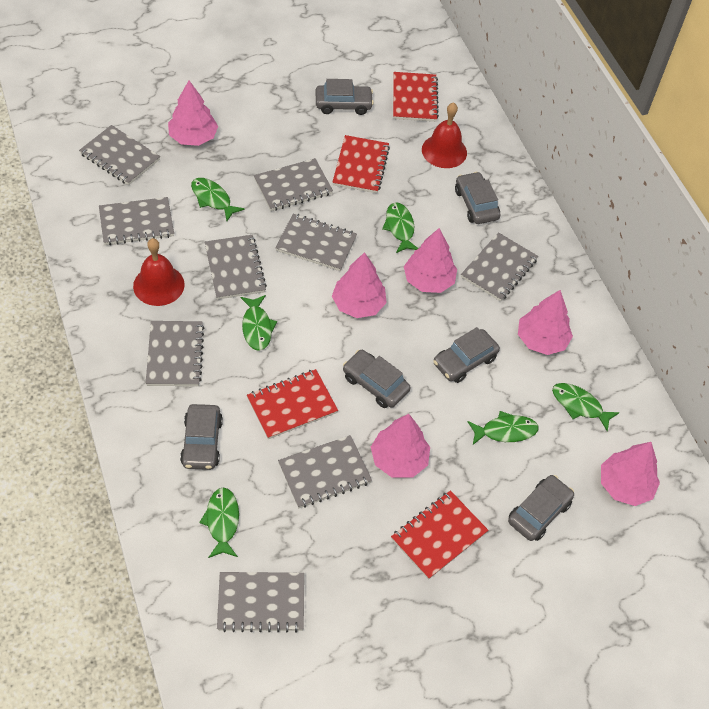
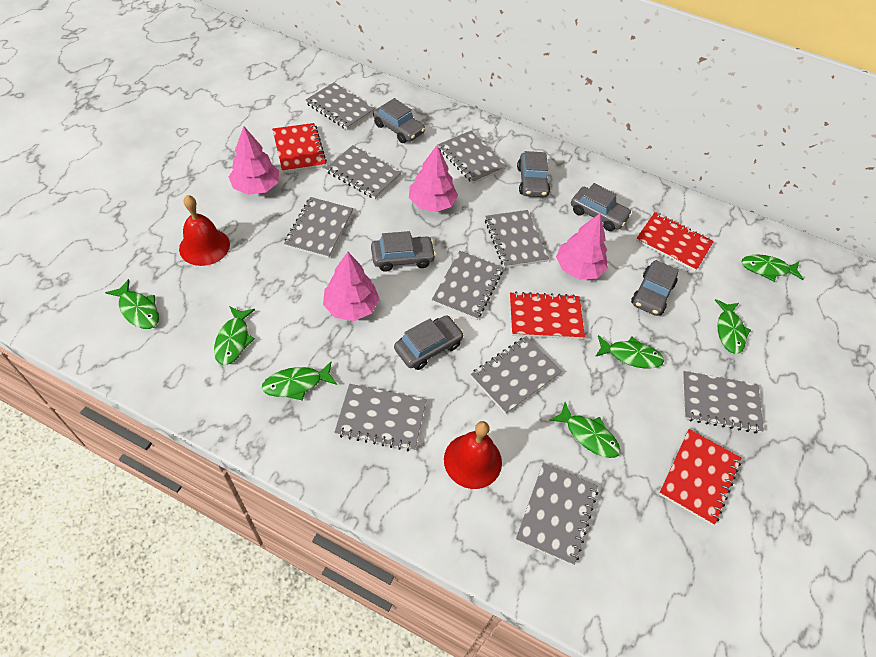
green fish: [191,178,245,221] [199,488,239,558] [240,295,277,351] [382,202,418,253] [468,411,539,445] [552,383,620,432] = 6 -> [105,279,159,329] [214,306,255,365] [262,362,337,401] [550,402,621,458] [595,335,664,368] [715,299,751,354] [742,254,804,282] = 7
grey notebook: [79,125,160,185] [99,197,174,245] [146,321,204,386] [205,235,267,300] [217,572,304,633] [254,158,333,211] [276,214,357,271] [278,435,372,508] [461,232,538,302] = 9 -> [284,197,353,259] [305,82,375,130] [325,145,402,199] [334,384,426,451] [432,251,503,320] [438,131,507,184] [471,336,562,414] [485,210,549,268] [516,463,598,565] [682,371,764,433] = 10
pink tree: [168,81,218,146] [332,252,387,318] [371,414,430,478] [404,228,457,293] [518,290,573,355] [601,442,660,506] = 6 -> [229,126,279,195] [323,252,380,321] [409,145,458,212] [556,214,608,280] = 4

